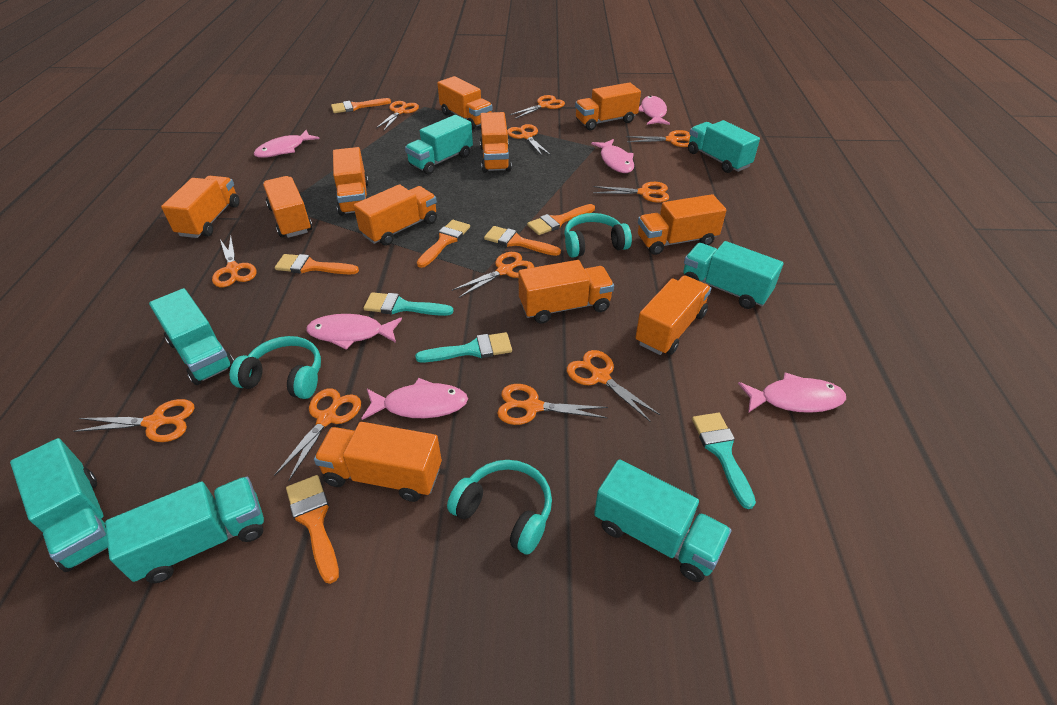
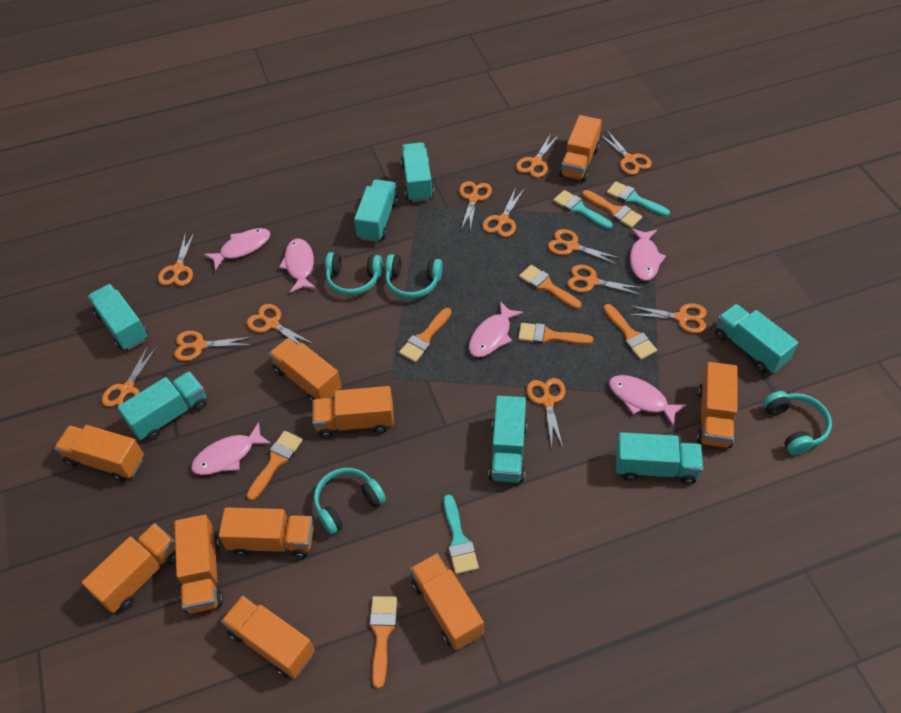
orange brush: [275,254,359,274] [286,475,339,584] [331,98,391,113] [417,220,470,268] [484,226,561,256] [527,204,595,235] = 6 -> [247,431,303,501] [369,596,397,689] [399,308,452,362] [518,323,594,344] [519,265,581,309] [582,190,642,228] [603,304,657,360] = 7
orange scissors: [73,399,194,442] [212,236,257,288] [274,388,361,481] [376,101,419,130] [452,252,534,298] [497,384,608,425] [507,124,551,157] [510,95,565,119] [567,350,660,422] [593,182,669,203] [626,130,690,147] = 11 -> [102,346,157,407] [158,232,195,286] [174,331,252,361] [247,304,315,345] [459,181,492,231] [482,187,525,237] [516,134,559,178] [527,378,565,448] [548,229,621,264] [567,265,643,295] [601,131,652,175] [628,303,707,333] = 12
orange truck: [161,176,240,238] [263,176,312,238] [314,422,442,502] [333,147,369,216] [353,184,437,246] [437,76,493,130] [480,112,512,173] [518,260,614,324] [575,82,641,130] [635,275,711,355] [638,194,727,255] = 11 -> [54,425,144,482] [82,523,176,613] [175,515,223,613] [219,507,314,558] [221,596,315,679] [269,338,342,403] [312,386,394,438] [410,553,484,650] [559,115,602,182] [696,362,737,448] = 10
turquoise headphones: [230,336,321,399] [447,460,552,555] [564,213,632,258] = 3 -> [314,468,386,535] [325,252,383,296] [385,254,443,299] [763,391,832,455] = 4

